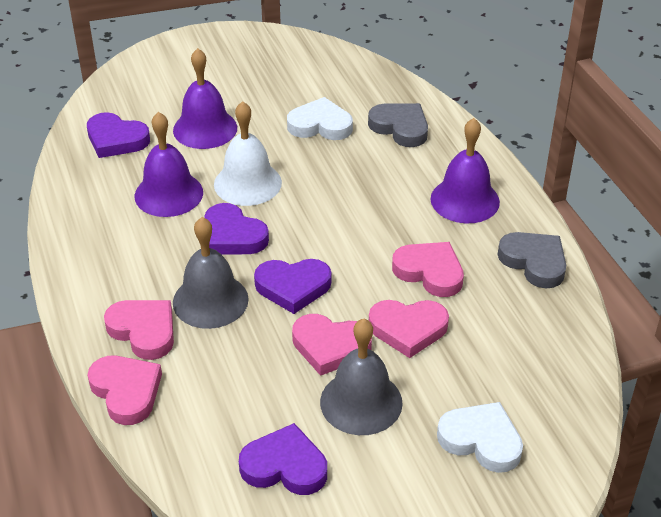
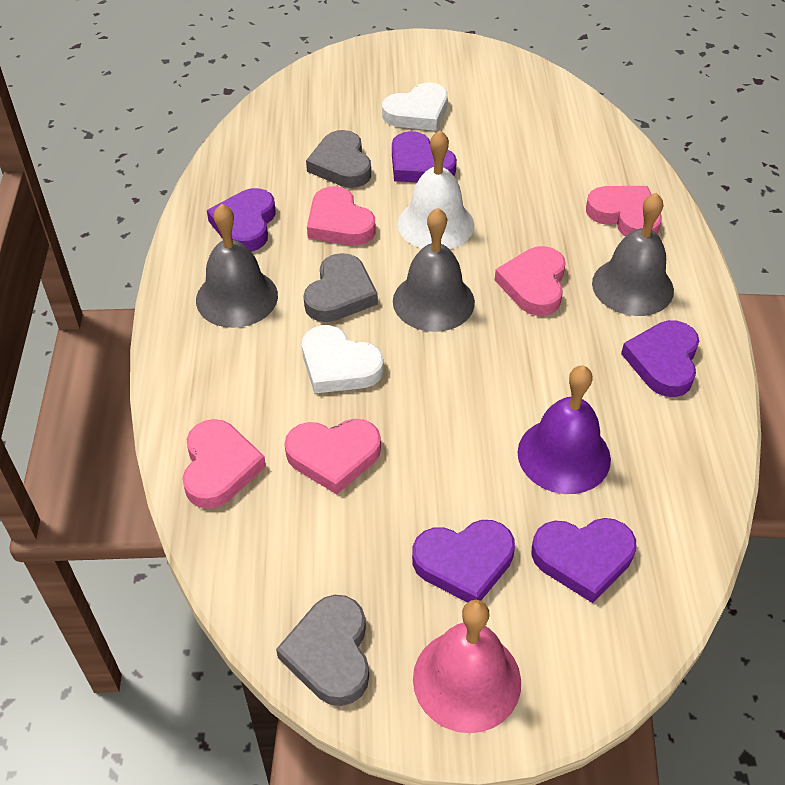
grey bell: [173,217,249,329] [320,319,403,435] = 2 -> [196,204,278,328] [393,208,475,332] [592,193,674,316] = 3
grey heart: [368,103,428,147] [498,232,566,289] = 2 -> [276,595,369,706] [303,253,378,322] [306,130,371,188] = 3
pink bell: none = 0 -> [413,600,521,733] = 1
purple bell: [135,112,203,217] [173,48,237,149] [431,118,500,224] = 3 -> [518,365,611,494] = 1
purple heart: [87,112,150,158] [204,203,269,254] [239,423,327,495] [254,259,331,314] = 4 -> [207,188,275,252] [392,131,457,183] [412,520,515,602] [531,518,636,603] [621,320,699,397] = 5

